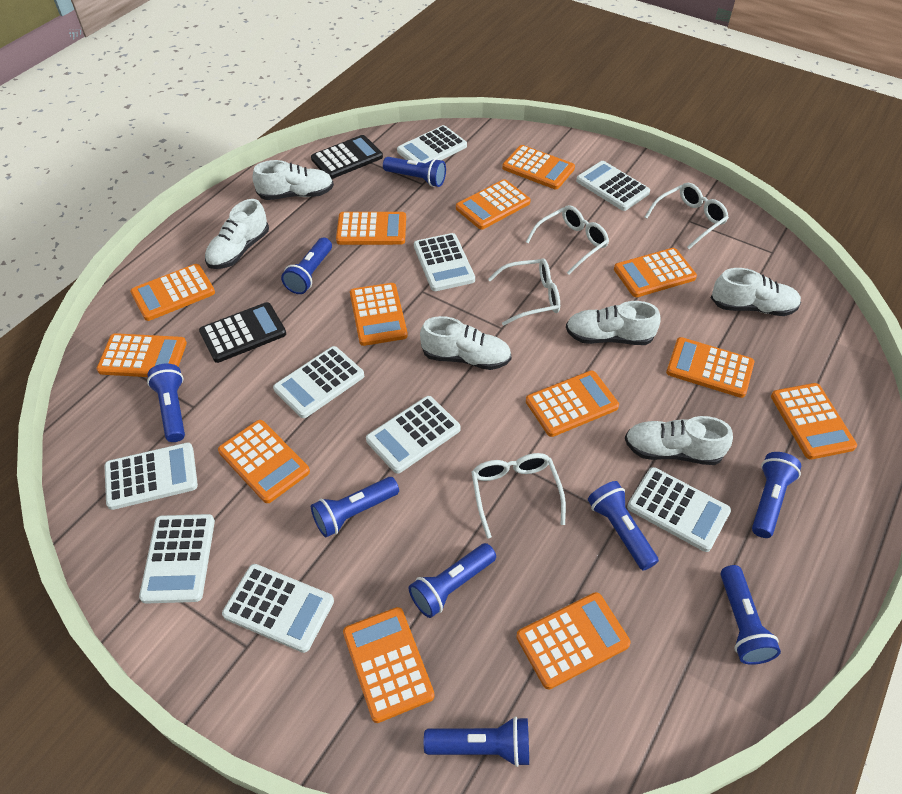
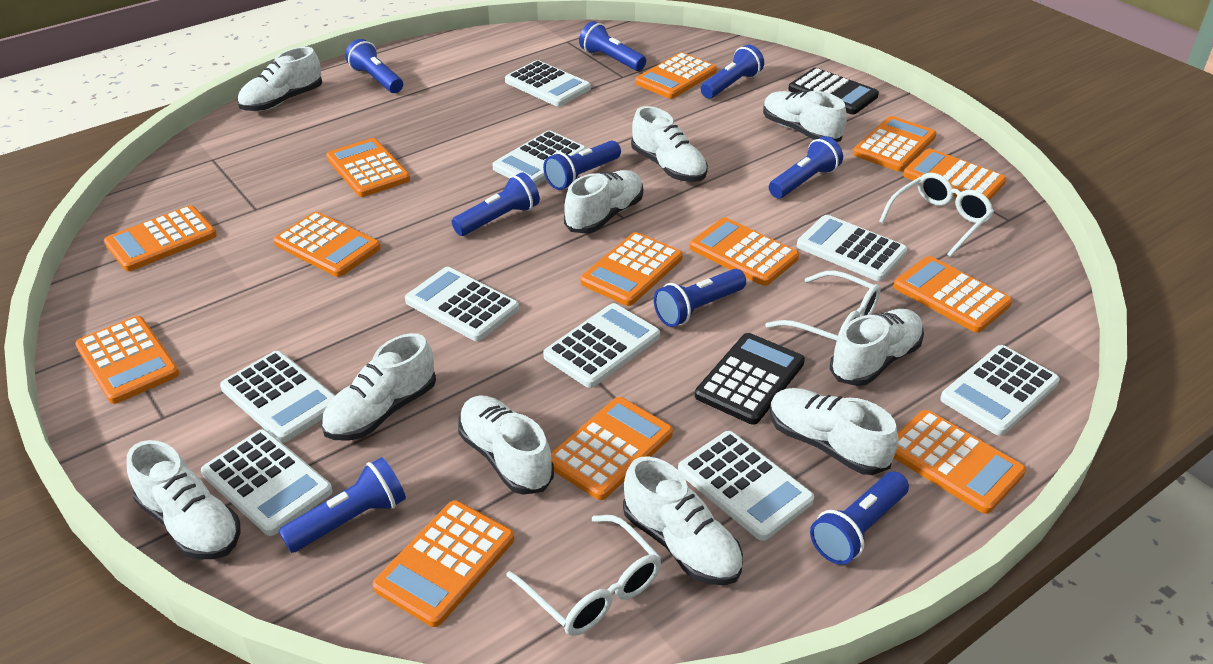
white glasses: [471,453,566,539] [488,259,560,326] [526,205,609,275] [645,183,729,249] = 4 -> [506,515,661,636] [765,270,881,343] [879,173,994,257] = 3
white shoe: [205,199,269,269] [252,160,334,200] [420,316,512,370] [566,301,661,345] [625,416,733,465] [711,268,801,316] = 6 -> [127,440,241,559] [237,47,322,111] [321,333,436,441] [458,395,554,495] [564,170,643,234] [623,456,743,585] [631,106,708,182] [763,91,847,142] [770,388,898,475] [830,309,924,386] = 10

